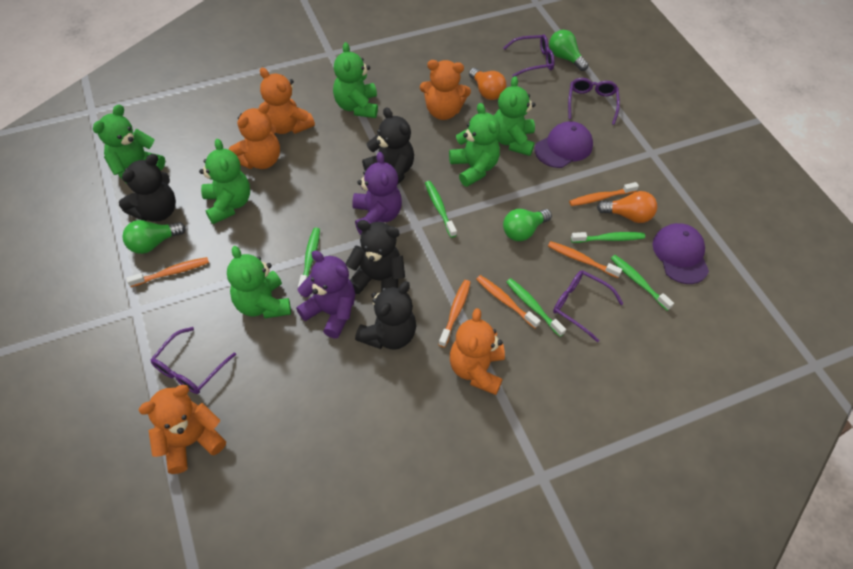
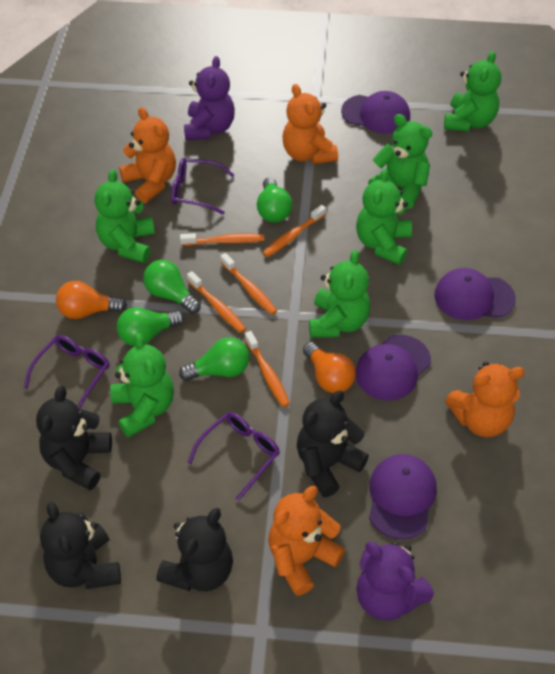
green light bulb: [122,220,186,254] [503,209,552,241] [549,30,589,71] = 3 -> [117,307,184,346] [143,260,201,314] [179,337,249,381] [257,177,292,222] = 4
green toothbrush: [298,228,320,287] [425,181,457,238] [506,278,566,337] [571,232,645,243] [611,255,674,311] = 5 -> none = 0
orange teddy bear: [138,385,226,474] [229,102,280,169] [260,68,315,134] [420,60,471,120] [450,308,505,395] = 5 -> [119,107,176,203] [268,486,345,596] [283,84,338,164] [445,362,525,437] = 4
purple cap: [535,121,593,168] [653,223,709,284] = 2 -> [341,91,410,134] [356,335,431,401] [369,454,437,540] [434,268,516,320] = 4
purple glasses: [150,327,236,394] [503,34,555,77] [553,270,624,342] [568,78,620,125] = 4 -> [24,335,110,409] [171,158,234,214] [187,412,280,501] = 3

